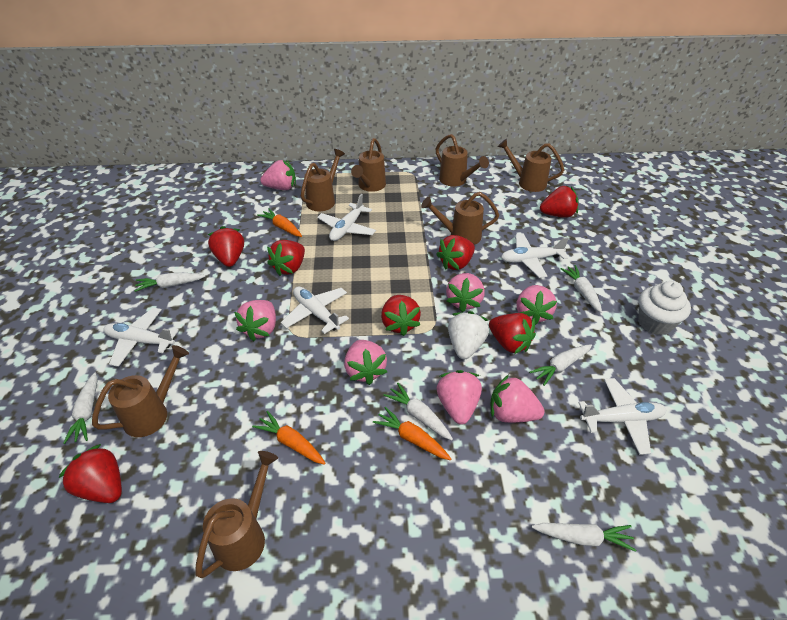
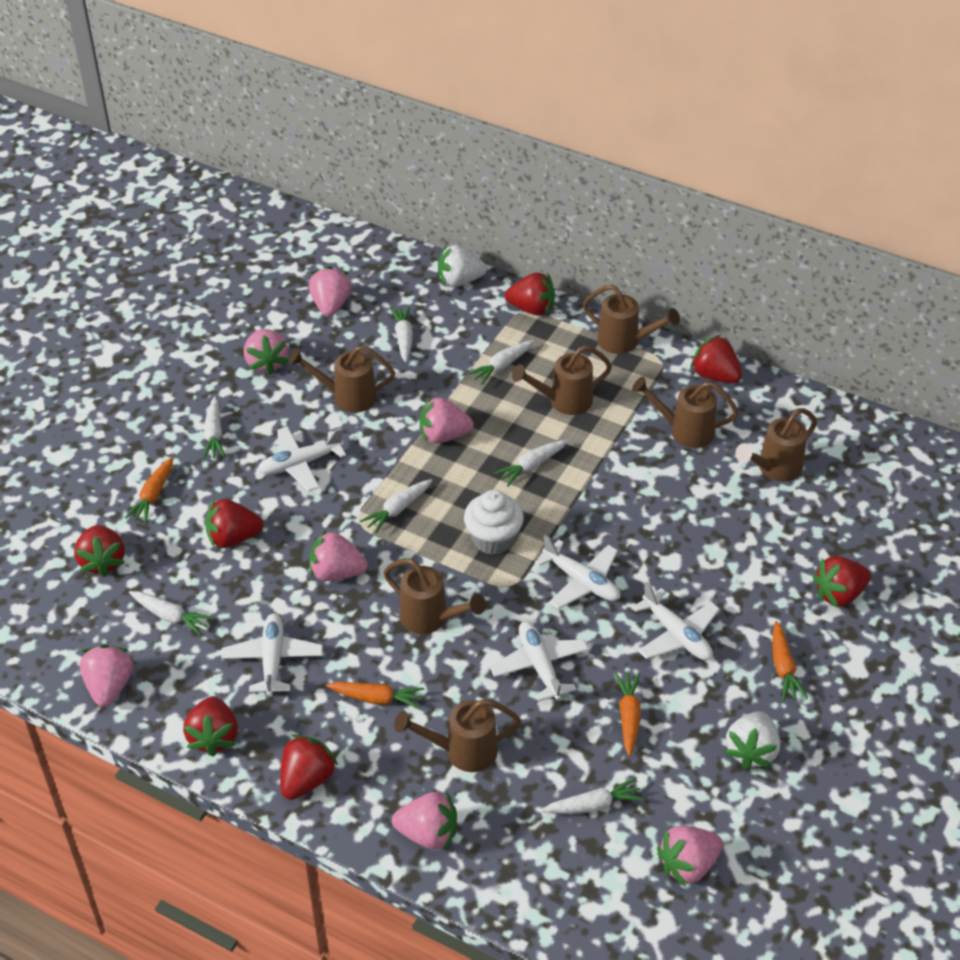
orange carrot: [252,411,326,465] [257,208,302,237] [373,407,451,460] = 3 -> [125,457,173,523] [326,682,424,709] [615,672,641,756] [772,621,808,701] = 4
white carrot: [63,373,97,444] [134,273,205,292] [383,383,453,440] [529,344,592,386] [532,523,636,552] [560,265,602,313] = 6 -> [129,591,214,635] [203,396,226,459] [360,479,433,534] [389,306,413,362] [467,340,535,385] [494,440,568,486] [541,777,644,814] = 7
white strawberry: [448,311,489,359] = 1 -> [438,245,487,287] [725,711,780,770] = 2

